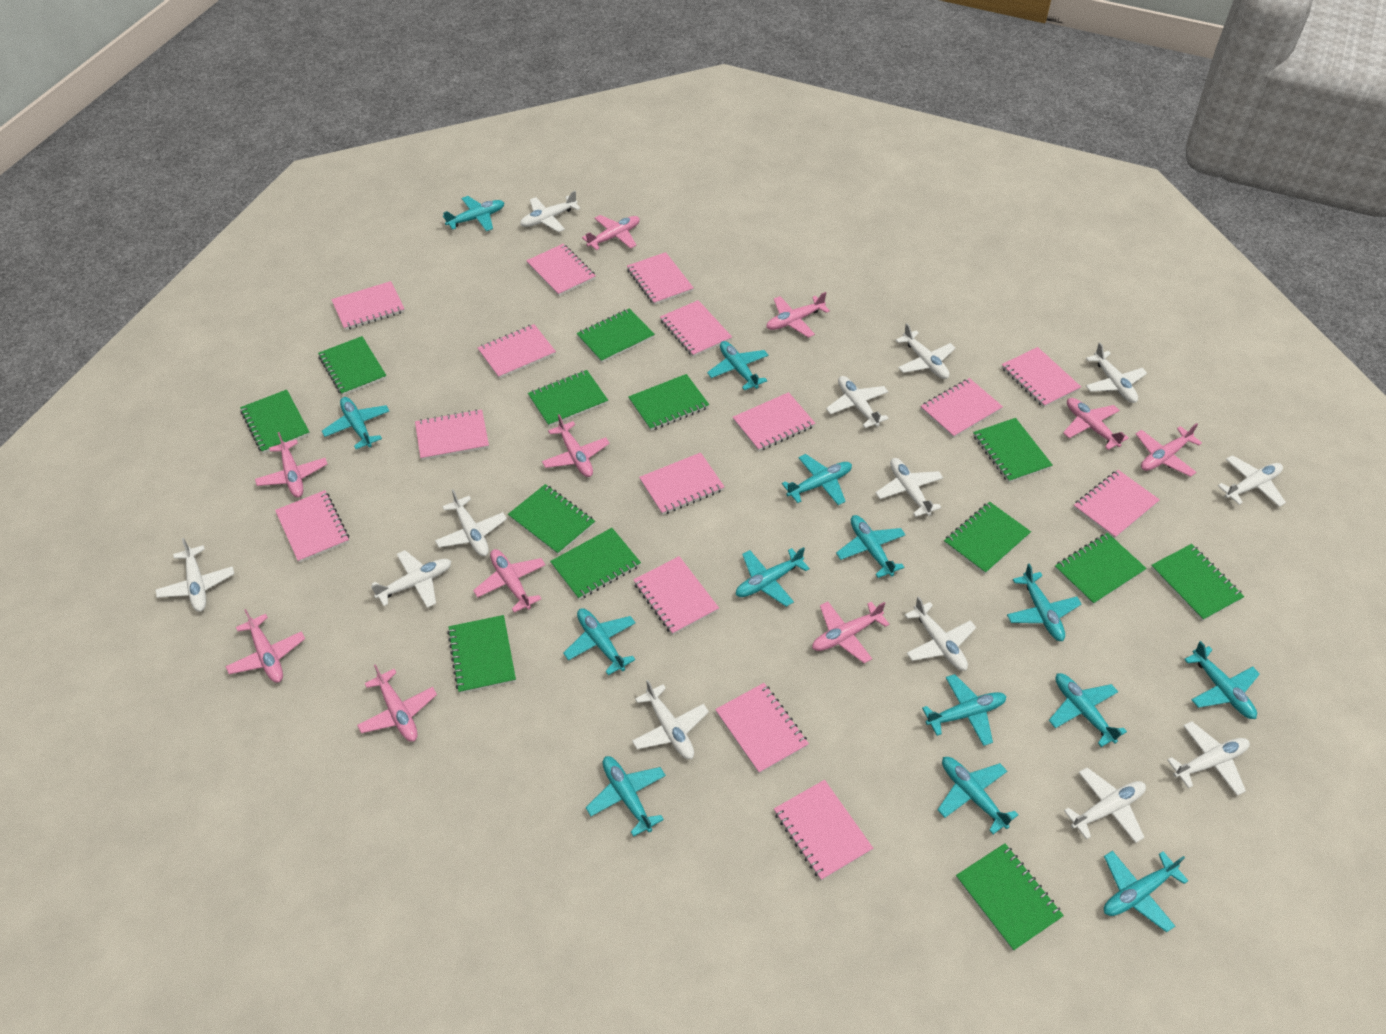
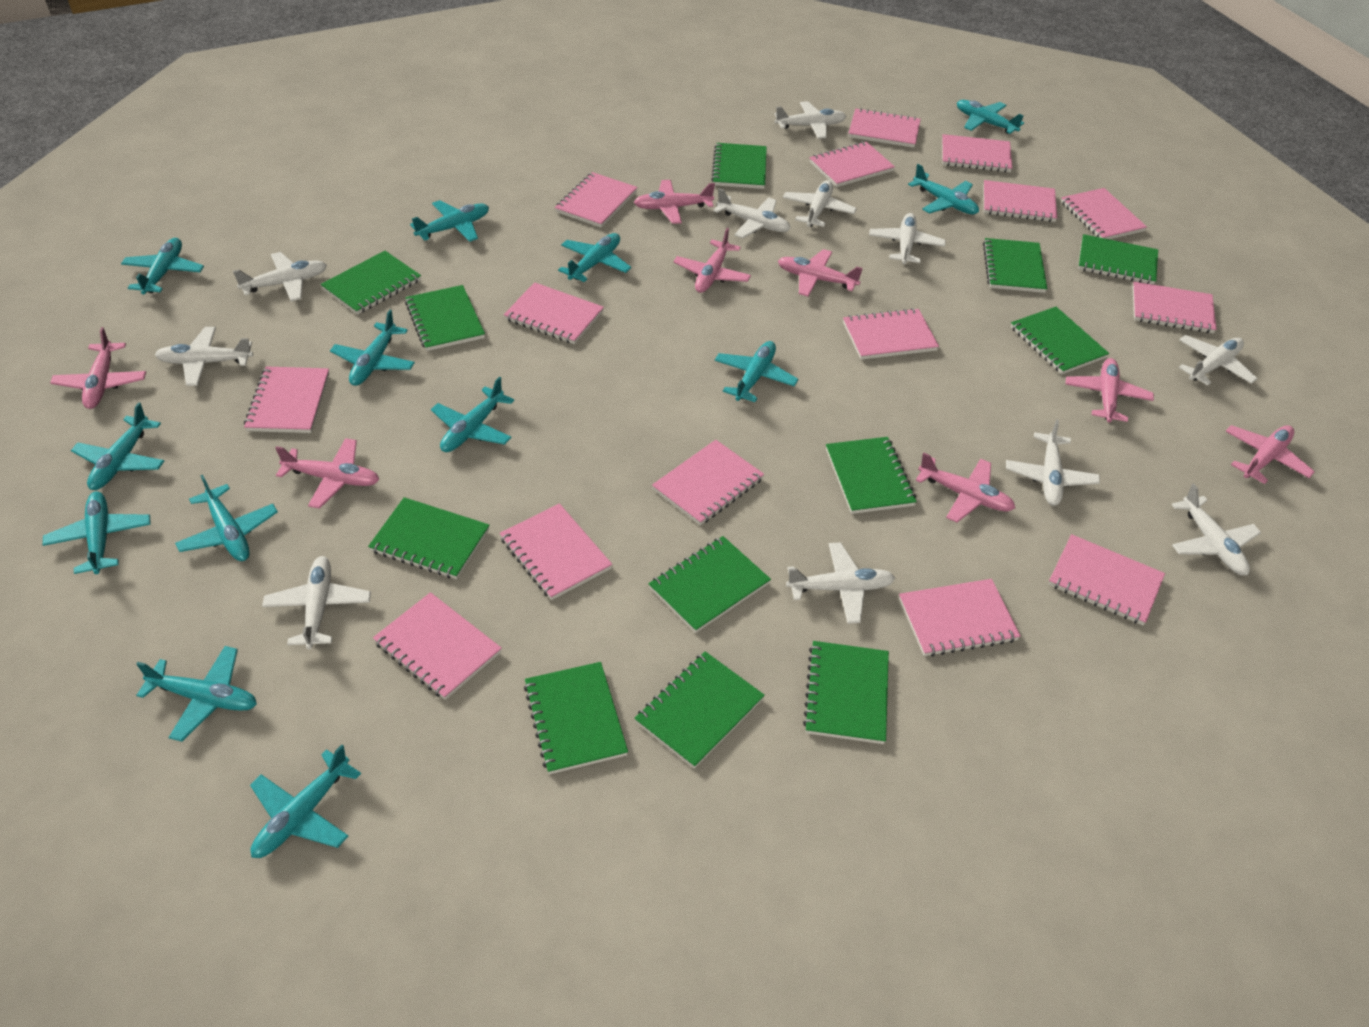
green notebook: [240,390,310,454] [318,336,387,396] [447,615,516,694] [508,484,595,555] [528,370,608,427] [550,528,641,600] [577,308,655,363] [628,374,709,431] [944,502,1031,574] [956,843,1064,951] [973,418,1053,483] [1055,533,1147,605] [1151,544,1245,621] = 13 -> [321,251,421,315] [368,497,489,579] [405,285,485,351] [524,662,628,774] [634,651,765,769] [649,536,771,633] [711,143,767,189] [803,641,889,744] [826,437,917,514] [983,238,1047,293] [1011,307,1109,374] [1078,234,1158,285] = 12
pink plane: [225,609,305,683] [255,432,327,497] [357,664,437,742] [473,549,546,613] [542,414,610,477] [582,215,639,250] [766,292,830,338] [812,601,889,663] [1063,398,1129,450] [1136,423,1202,477] = 10 -> [50,327,146,409] [275,438,379,509] [634,180,715,224] [673,228,751,293] [778,249,863,296] [916,453,1015,522] [1066,358,1154,423] [1225,425,1315,484] = 8
turquoise plane: [322,397,389,449] [443,196,504,231] [563,608,635,675] [586,756,666,837] [707,341,769,390] [736,547,810,607] [782,454,852,505] [836,515,905,578] [922,674,1007,746] [938,757,1018,834] [1007,564,1081,641] [1049,673,1127,747] [1104,851,1188,932] [1184,641,1260,719] = 14 -> [43,492,151,574] [71,402,164,490] [121,238,204,294] [136,646,257,742] [175,475,278,561] [250,744,361,858] [330,310,415,386] [410,200,489,242] [431,377,514,452] [558,233,631,282] [715,341,798,402] [908,164,979,214] [957,100,1024,134] = 13
white plane: [155,538,234,612] [371,550,451,608] [435,489,507,556] [520,191,580,232] [632,680,709,759] [826,376,889,428] [876,458,943,517] [895,323,955,379] [905,596,976,671] [1064,768,1146,843] [1086,343,1147,403] [1167,721,1250,795] [1218,455,1286,507] = 13 -> [155,327,253,386] [233,252,327,301] [262,556,371,649] [713,188,791,238] [775,101,846,139] [783,180,857,227] [786,542,895,624] [869,213,946,264] [1006,419,1100,506] [1172,484,1261,576] [1179,335,1258,386] = 11

